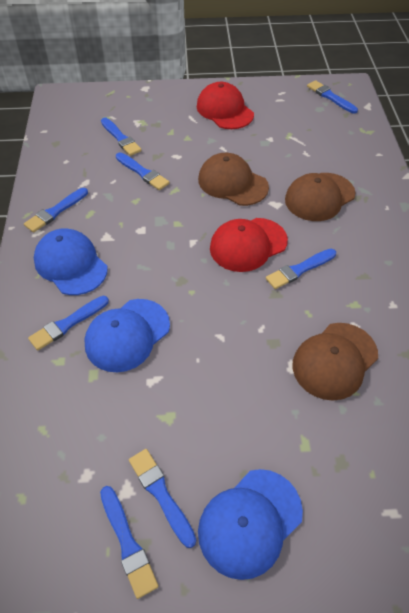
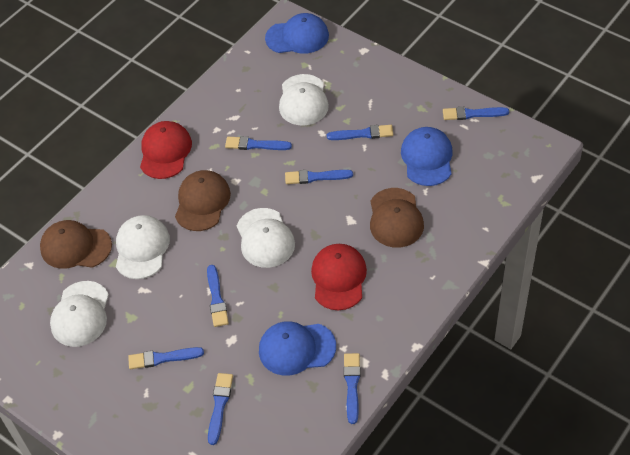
white cap: none = 0 -> [50,281,109,347] [116,215,170,279] [237,208,295,268] [279,74,329,126] = 4

